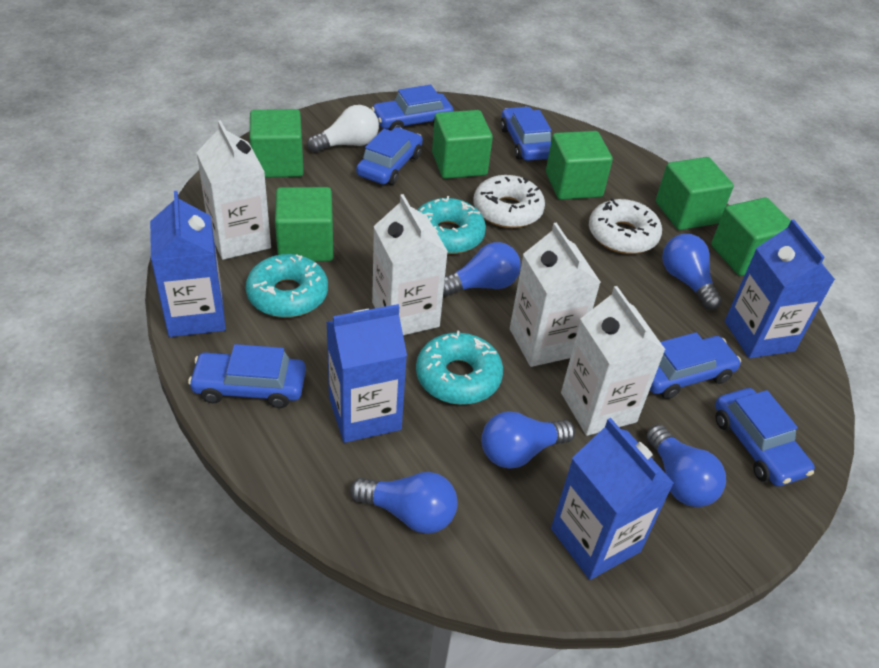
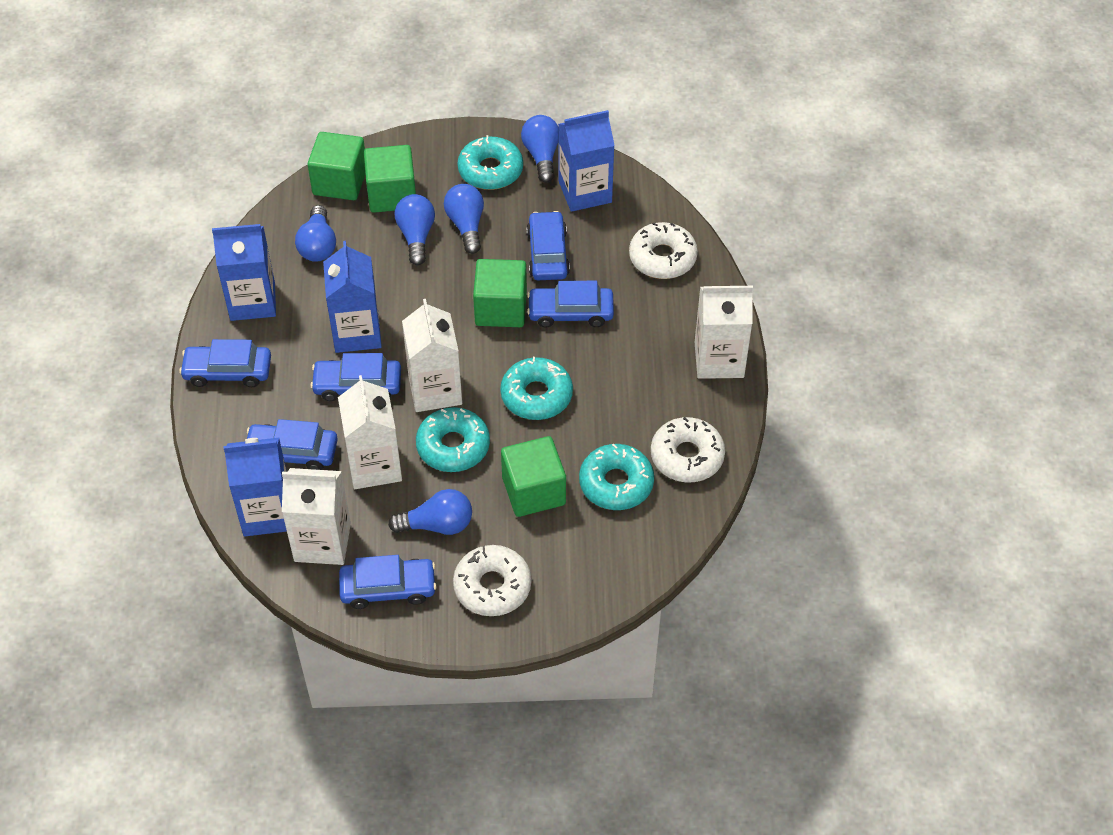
green cube: [249,109,304,178] [275,187,333,262] [432,110,493,179] [546,131,613,200] [656,157,734,230] [711,198,791,276] = 6 -> [307,132,365,200] [364,145,416,213] [473,259,527,327] [501,436,566,517] = 4
turquoise donut: [246,254,328,318] [416,331,503,405] [417,196,486,254] = 3 -> [416,407,490,472] [457,135,523,190] [500,357,573,420] [579,444,654,510] = 4
white donut: [474,175,545,228] [589,198,662,254] = 2 -> [453,545,531,616] [629,222,698,279] [651,417,725,482] = 3
white light bulb: [307,105,379,153] = 1 -> none = 0

